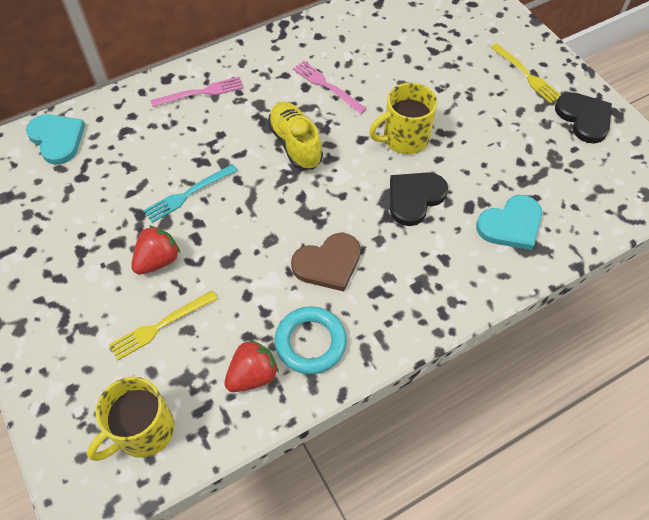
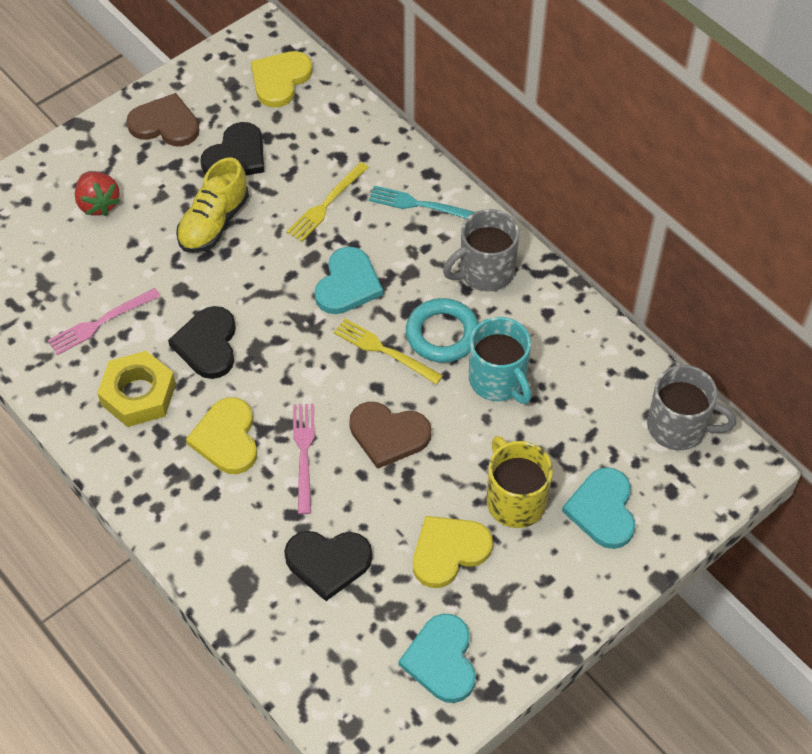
black heart: [390,172,448,226] [555,92,612,144] = 2 -> [168,306,236,379] [200,122,264,176] [284,531,373,601] = 3
brown heart: [291,233,361,291] = 1 -> [126,93,199,147] [349,402,431,469] = 2
grey mug: none = 0 -> [443,209,519,292] [647,365,736,450] = 2
red strawberry: [131,225,180,275] [224,339,279,392] = 2 -> [75,172,120,216] = 1
turquoise heart: [26,114,85,165] [476,195,542,250] = 2 -> [314,247,383,314] [399,614,476,703] [562,467,635,549] = 3
turquoise mug: none = 0 -> [469,317,531,404] = 1
yellow heart: none = 0 -> [186,397,257,474] [251,51,313,107] [413,516,493,588] = 3
yellow mug: [87,377,175,461] [369,82,437,154] = 2 -> [487,436,553,528] = 1
yellow nut: none = 0 -> [97,351,176,427] = 1

